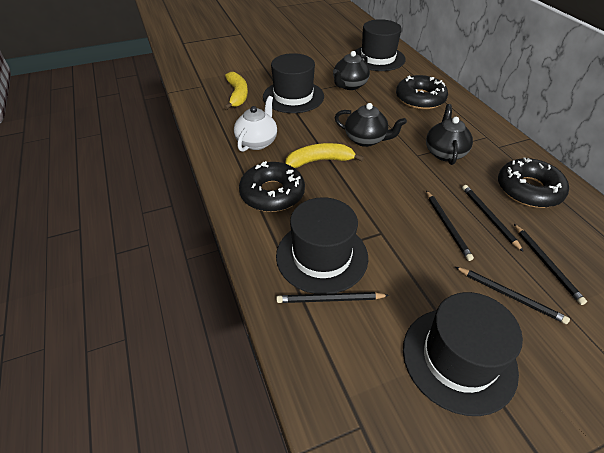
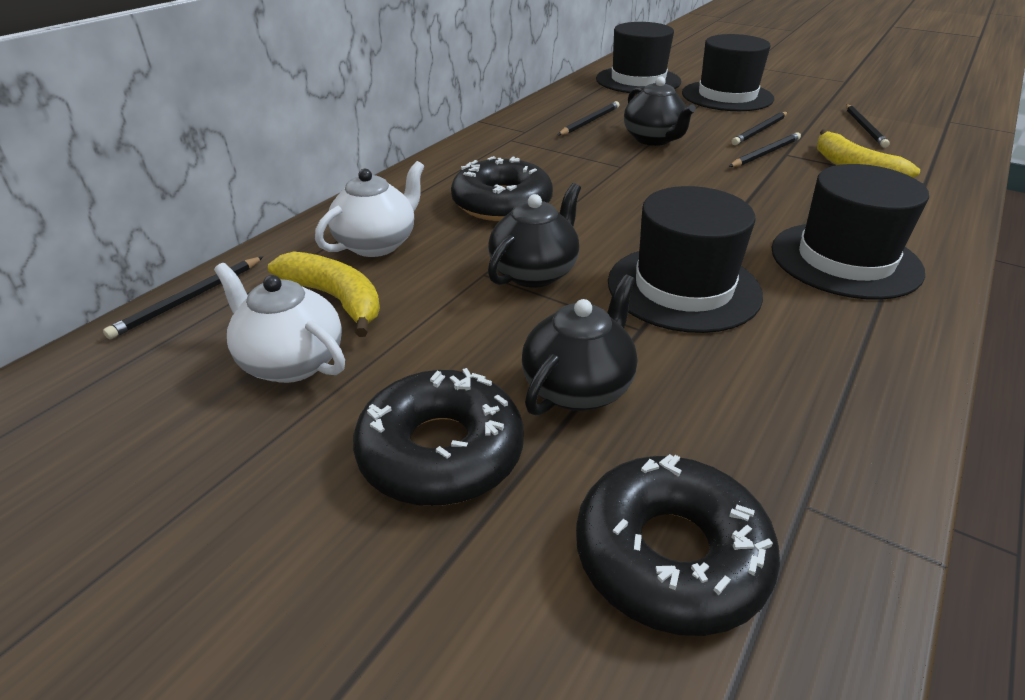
white teapot: [234,96,277,152] = 1 -> [214,263,345,383] [315,161,425,257] = 2

